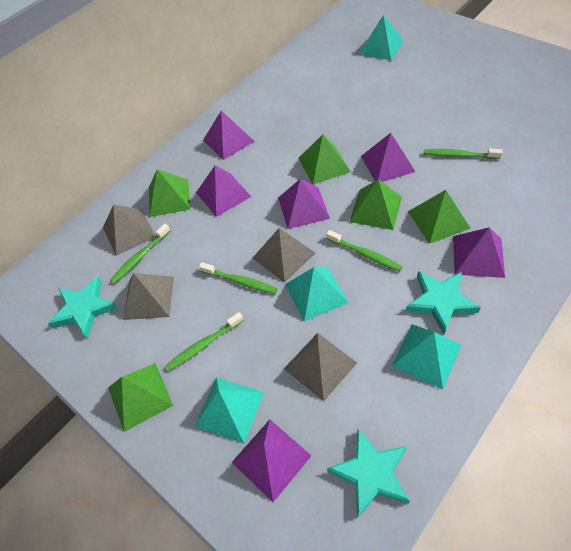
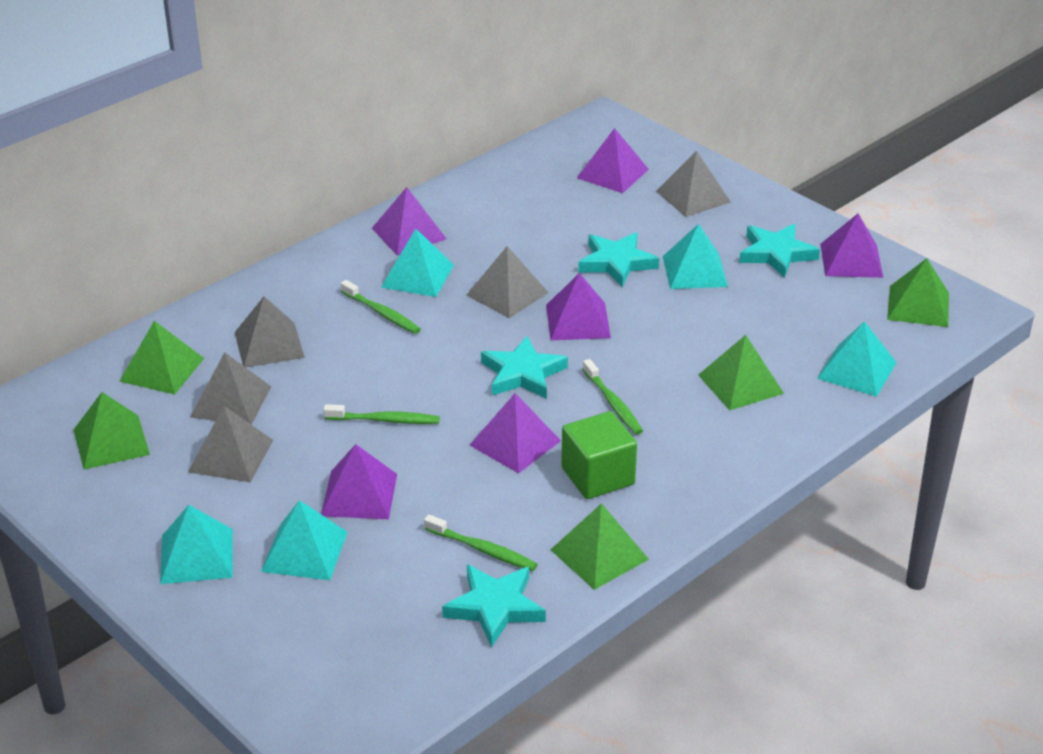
green cube: none = 0 -> [561,411,637,499] = 1
green toothbrush: [110,223,171,284] [165,312,244,371] [199,262,277,294] [326,230,403,272] [423,149,502,159] = 5 -> [324,404,440,424] [341,280,421,334] [424,515,538,571] [582,359,643,435] = 4
grey pyramid: [103,205,156,256] [123,273,174,320] [253,228,315,282] [284,333,357,401] = 4 -> [188,406,273,482] [190,352,271,425] [235,296,305,368] [467,246,549,318] [656,151,731,217] = 5
turquoise pyramid: [195,377,264,444] [285,267,348,322] [359,15,403,60] [392,324,461,389] = 4 -> [160,505,232,584] [261,500,347,580] [381,229,454,297] [663,224,728,289] [817,321,897,397] = 5
turquoise star: [48,276,117,339] [327,429,410,518] [406,271,481,335] = 3 -> [442,565,546,647] [481,336,568,399] [578,232,659,287] [739,224,820,278] = 4

